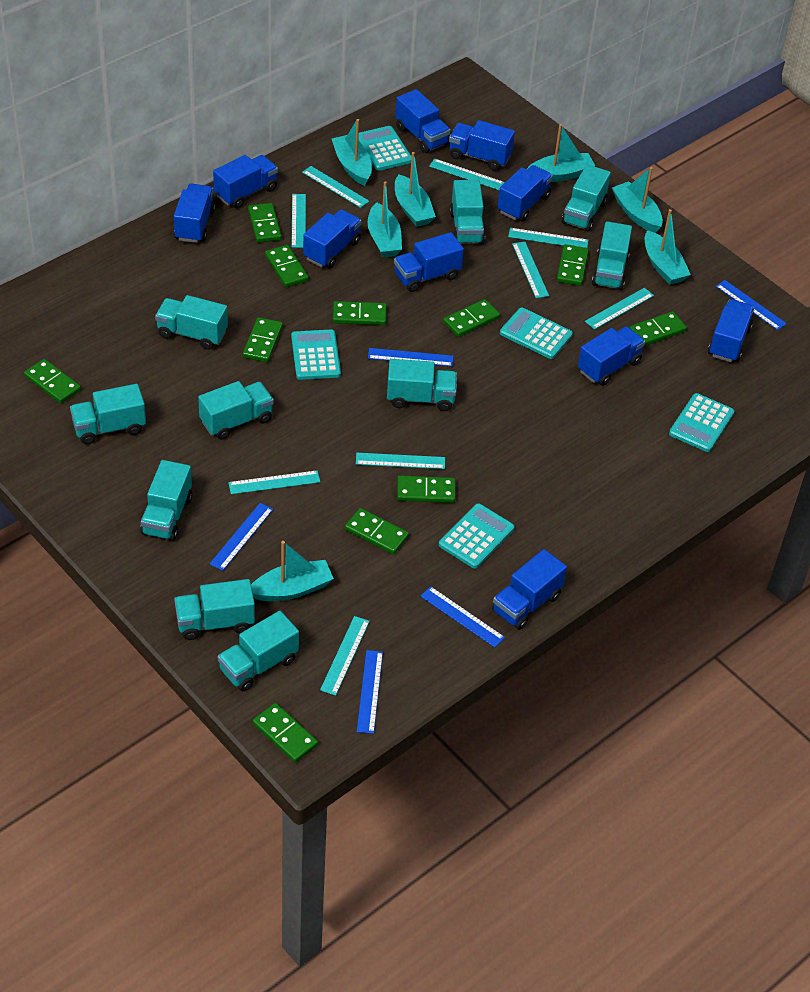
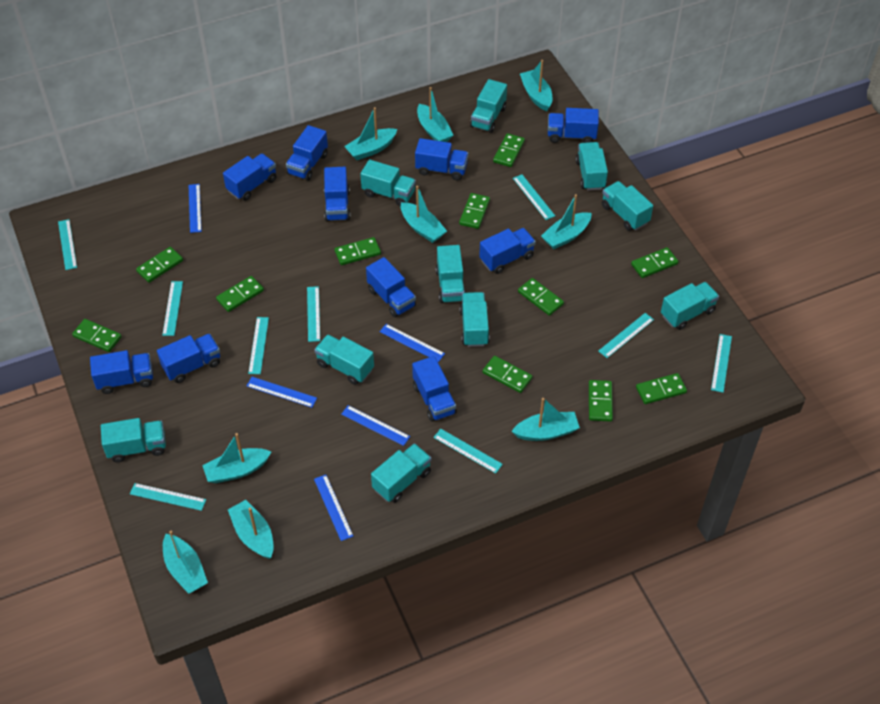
turquoise boat: [251,541,334,601] [332,119,372,186] [368,181,402,257] [395,152,436,227] [527,124,595,182] [612,167,663,233] [645,209,691,285] = 7 -> [163,531,208,594] [202,433,271,483] [228,500,274,559] [344,107,397,160] [401,186,447,243] [417,87,454,142] [512,398,580,441] [520,60,552,111] [541,194,592,249] = 9
turquoise calculator: [291,330,341,380] [358,126,412,171] [439,503,515,568] [500,308,573,359] [669,393,734,452] = 5 -> none = 0

